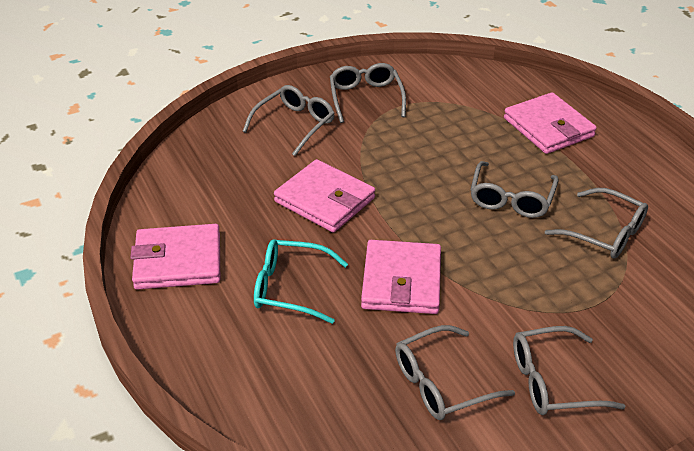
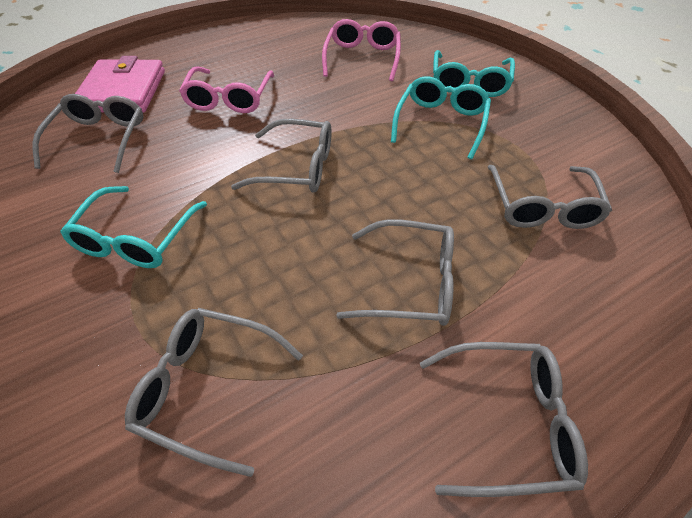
pink glasses: none = 0 -> [179,66,274,113] [322,19,401,81] = 2
pink wallet: [130,224,220,289] [274,159,375,233] [361,240,441,314] [504,92,597,154] = 4 -> [75,56,165,113] = 1
turquoise glasses: [254,239,348,324] = 1 -> [60,186,207,268] [391,76,491,159] [433,50,515,97] = 3

